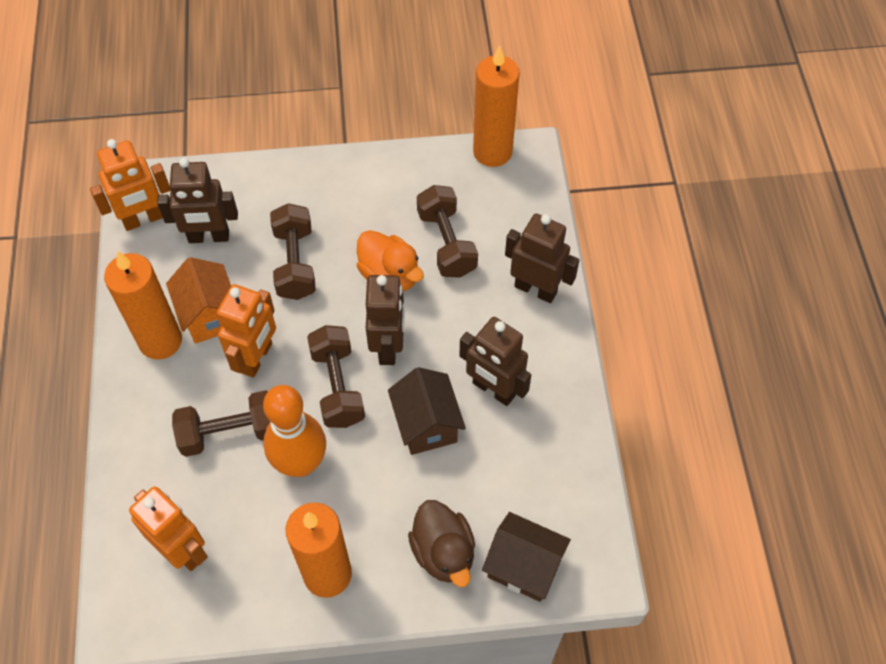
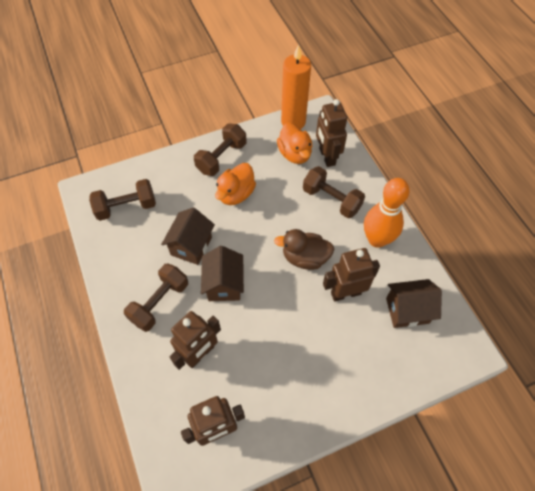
brown house: [388,367,466,455] [482,512,571,602] = 2 -> [161,207,215,265] [201,246,244,301] [386,279,442,328] = 3
orange candle: [104,251,182,360] [286,502,352,598] [473,45,520,167] = 3 -> [281,44,311,129] = 1
orange duck: [357,230,424,291] = 1 -> [215,163,256,205] [277,122,312,164] = 2
orange house: [166,257,231,344] = 1 -> none = 0
orange robot: [90,139,171,231] [129,486,208,571] [217,284,276,378] = 3 -> none = 0

